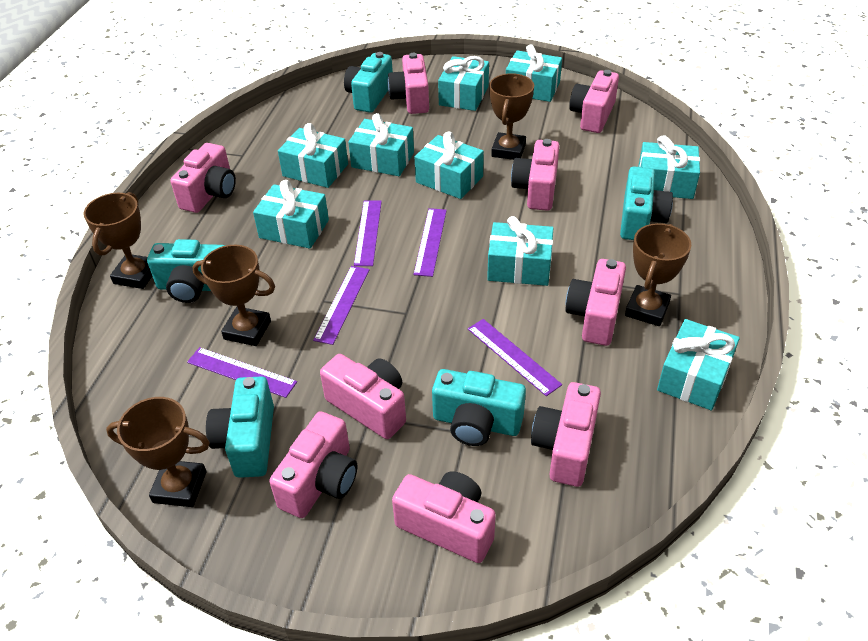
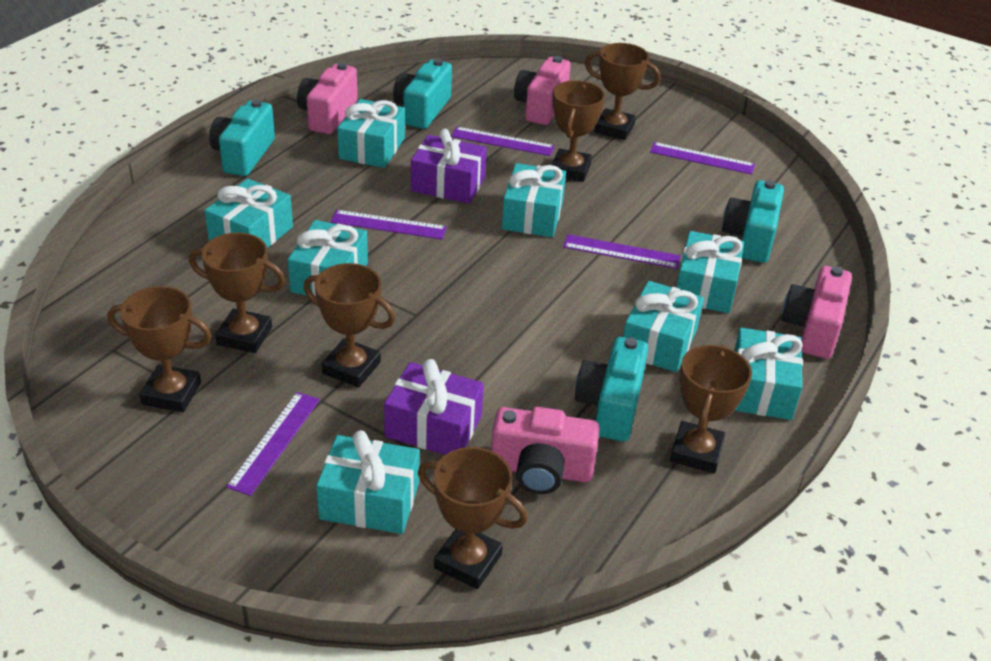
brown trophy: [84,192,152,289] [106,397,210,507] [192,245,275,346] [489,73,534,160] [625,223,691,326] = 5 -> [108,286,212,412] [189,233,285,353] [304,263,395,388] [418,447,528,589] [552,80,605,182] [585,43,660,140] [670,345,752,473] = 7
pink camera: [170,143,236,213] [269,411,357,518] [320,354,406,439] [387,53,429,114] [392,471,496,563] [511,139,559,211] [531,382,601,487] [565,259,626,346] [569,70,619,133] = 9 -> [297,63,358,134] [491,407,600,494] [514,56,571,125] [782,266,852,359] = 4
purple gift: none = 0 -> [384,359,484,455] [411,129,487,204] = 2
turquoise camera: [147,239,225,303] [206,376,274,478] [344,52,393,113] [432,369,526,446] [620,166,673,240] = 5 -> [209,99,275,176] [393,59,452,129] [575,337,648,442] [722,180,784,263] = 4
turquoise gift: [253,180,329,249] [278,123,348,188] [348,113,414,176] [415,132,484,199] [438,56,489,111] [487,216,554,286] [506,44,562,102] [638,135,700,199] [657,319,740,410] = 9 -> [205,179,293,248] [288,220,368,296] [316,430,420,534] [337,99,405,168] [502,163,566,237] [623,281,704,372] [676,231,744,313] [734,328,803,420] = 8

